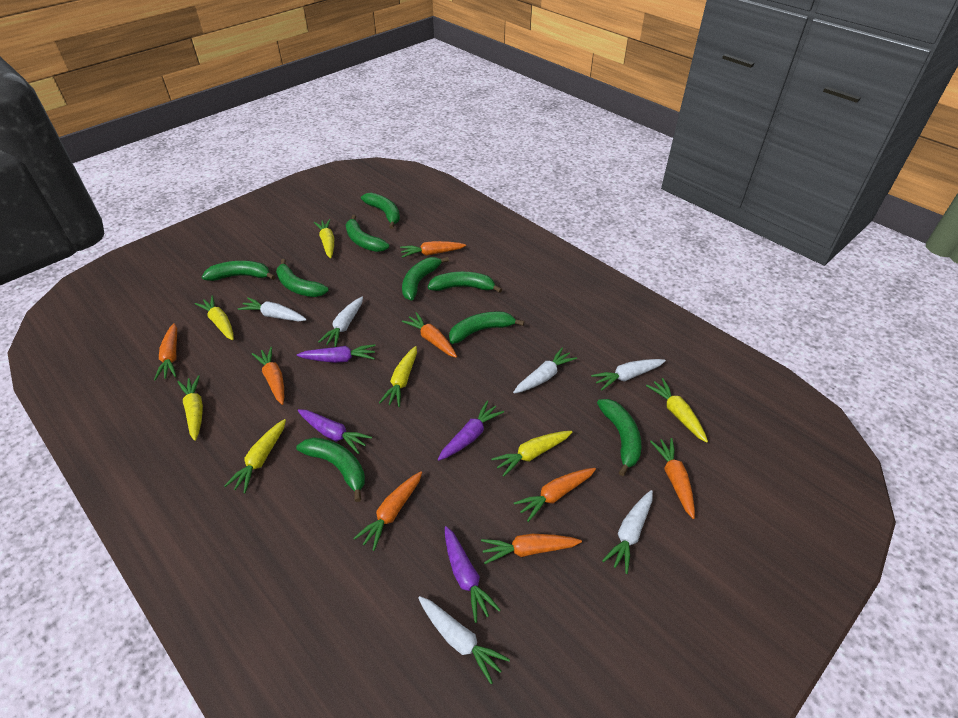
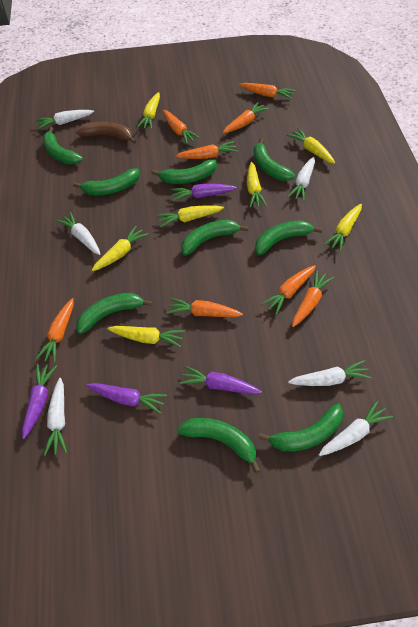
brown banana: none = 0 -> [76,122,136,144] = 1

